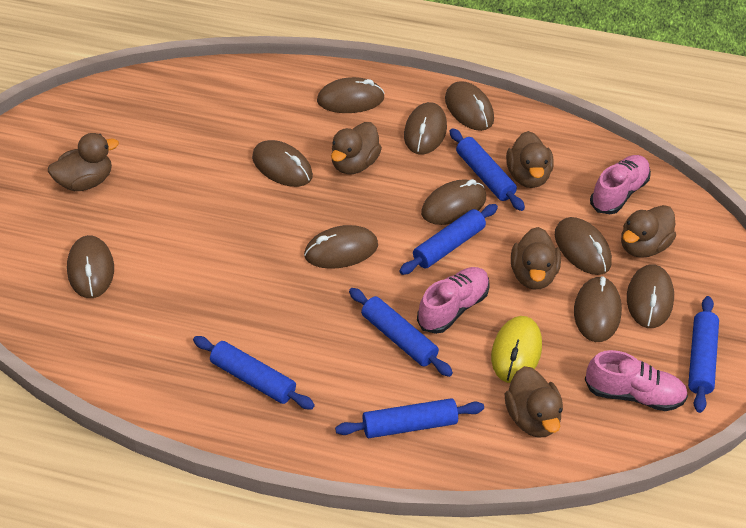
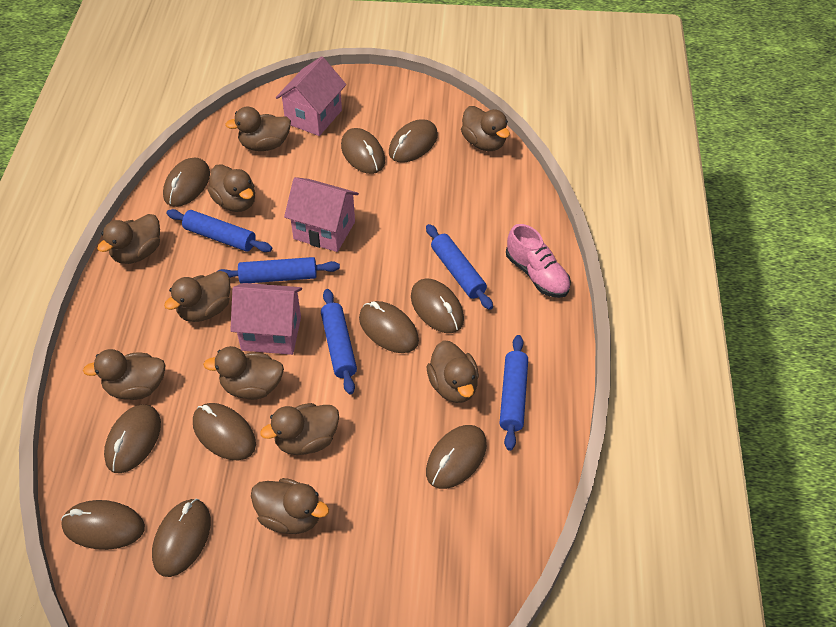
blue rolling pin: [193,336,315,409] [335,398,484,438] [349,288,453,377] [399,204,498,275] [450,128,525,211] [688,296,719,413] = 6 -> [167,209,272,252] [218,257,340,284] [321,289,357,395] [426,224,493,310] [500,335,528,451] = 5
brown duck: [48,133,119,191] [331,122,382,174] [505,366,563,437] [506,131,554,188] [511,227,561,289] [621,205,676,258] = 6 -> [83,349,165,400] [97,214,160,264] [164,271,230,322] [203,346,284,400] [208,164,255,212] [225,107,291,151] [251,478,329,534] [260,403,339,455] [426,340,479,403] [461,106,510,151] = 10
pink house: none = 0 -> [230,283,302,355] [276,56,346,136] [284,177,359,252] = 3
pink shoe: [417,267,490,334] [585,350,688,411] [590,155,651,214] = 3 -> [506,224,571,298] = 1
yellow mouse: [491,316,542,383] = 1 -> none = 0

